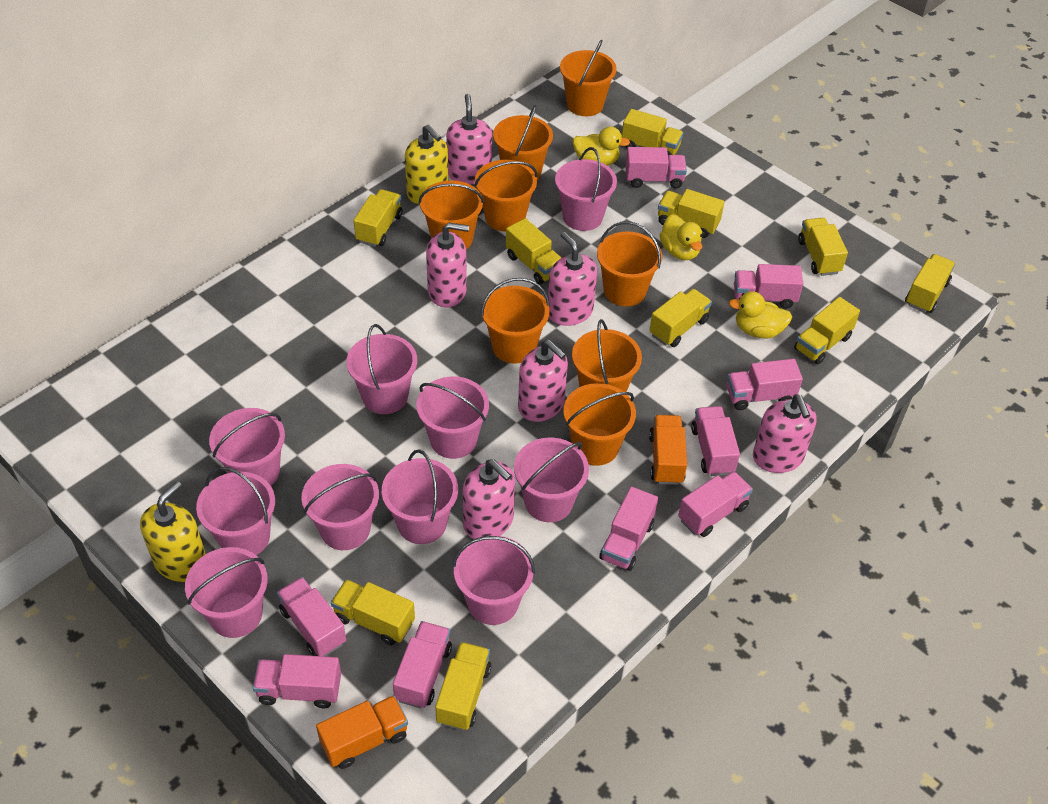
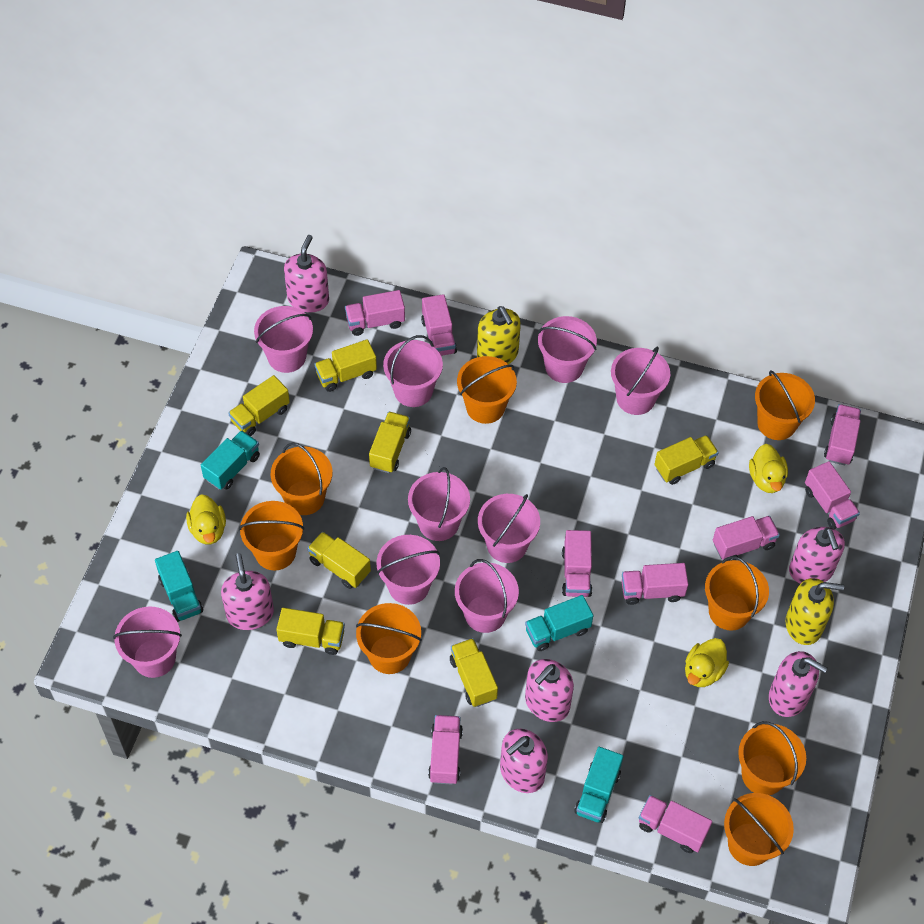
orange truck: [316,695,408,769] [649,415,687,485] = 2 -> none = 0
pink bucket: [185,547,268,638] [196,467,275,555] [209,408,285,486] [301,464,379,550] [346,324,417,414] [382,449,458,544] [416,376,489,459] [452,536,535,625] [514,438,589,522] [555,147,617,231] = 10 -> [113,607,182,678] [254,306,313,373] [377,535,440,605] [383,335,443,407] [408,467,470,541] [455,559,519,633] [478,494,540,563] [538,316,597,383] [611,347,670,415] = 9
turquoise truck: none = 0 -> [155,551,203,622] [201,430,260,490] [525,595,593,651] [574,747,623,823] = 4
yellow truck: [331,579,415,645] [354,189,403,247] [435,642,491,731] [506,218,561,285] [622,109,683,156] [649,289,712,347] [658,189,724,238] [794,297,860,364] [798,218,848,276] [905,254,955,313] = 10 -> [228,375,290,436] [276,608,345,655] [308,532,371,589] [315,339,377,392] [369,412,411,473] [450,638,498,707] [654,435,719,485] = 7

